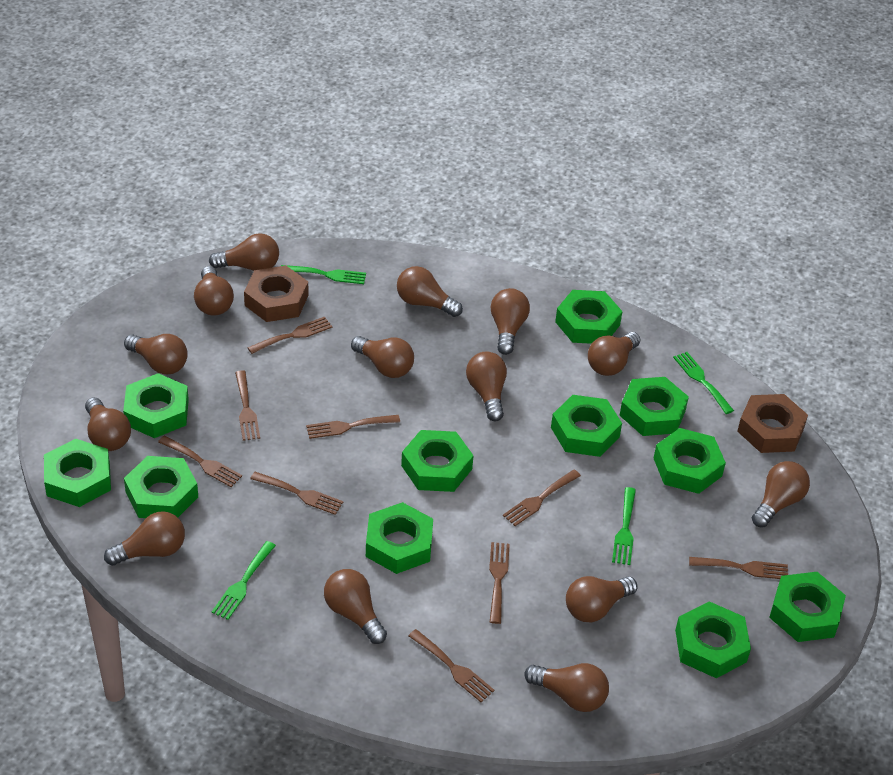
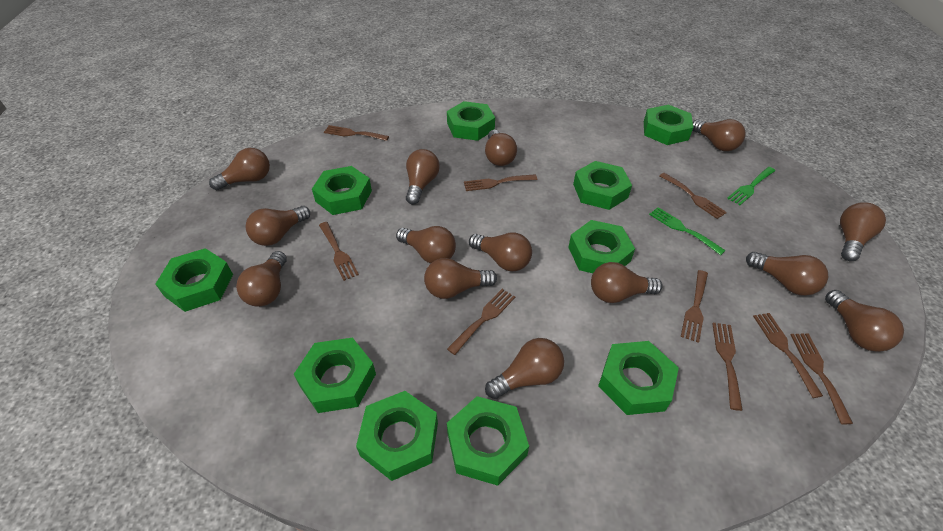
brown nut: [244,266,308,322] [737,394,808,453] = 2 -> none = 0
green fork: [212,541,276,620] [281,265,366,284] [612,487,636,565] [673,352,734,414] = 4 -> [649,207,726,255] [727,167,775,205] = 2
green nut: [44,439,111,507] [123,373,189,438] [124,456,198,518] [366,502,433,574] [401,430,474,492] [551,395,622,457] [555,290,623,344] [619,377,689,436] [653,428,726,494] [675,601,751,678] [769,572,846,642] = 11 -> [156,248,233,312] [294,338,376,413] [312,166,372,215] [356,391,438,481] [447,101,495,141] [447,396,529,486] [568,220,635,273] [573,161,632,210] [598,341,679,415] [644,105,693,145] = 10

